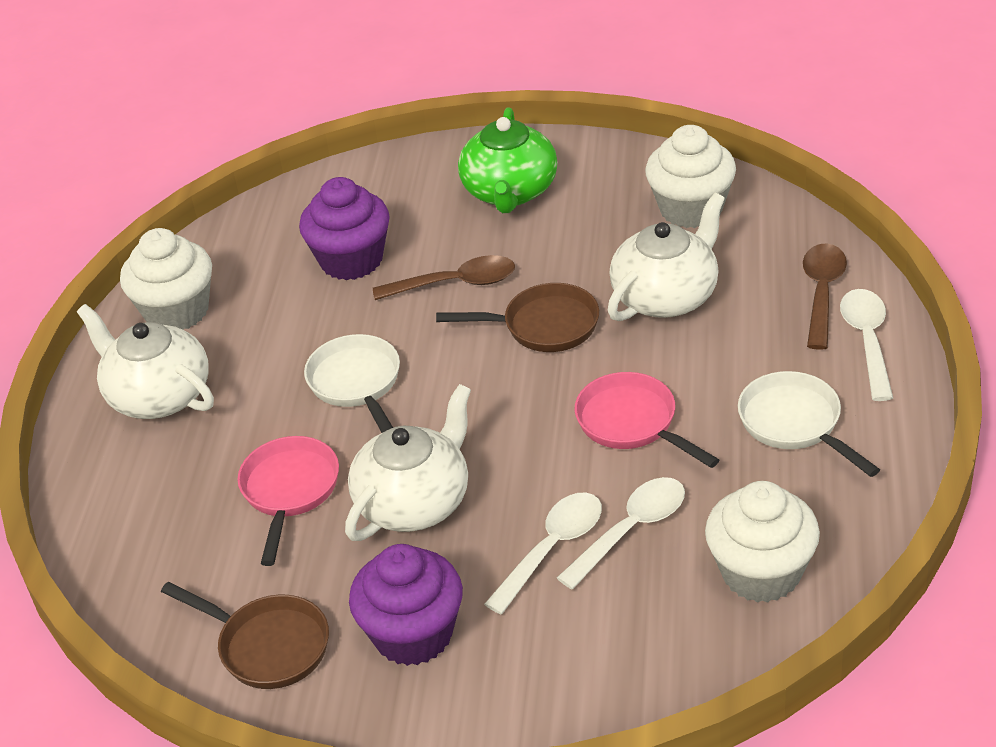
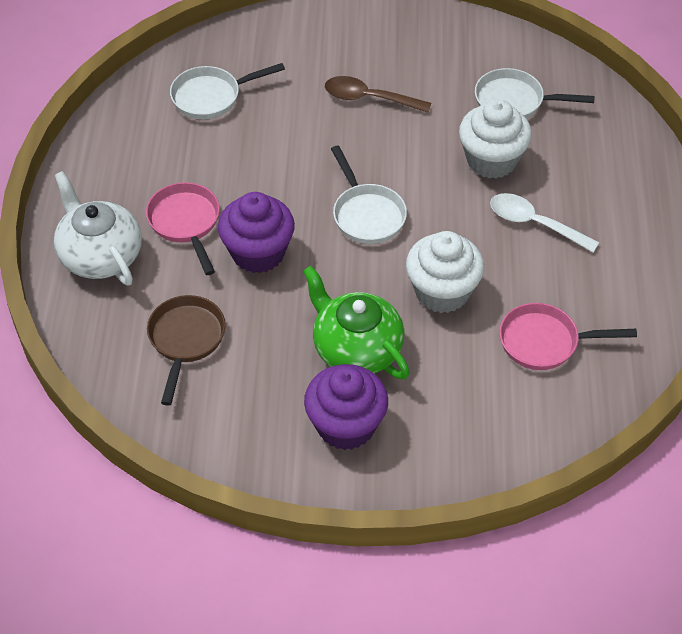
brown pan: [161,582,329,689] [436,283,599,352] = 2 -> [147,295,226,406] = 1
brown spoon: [373,255,515,300] [803,243,847,350] = 2 -> [325,76,431,113] = 1
white cupcake: [120,228,212,329] [645,125,736,228] [705,481,820,603] = 3 -> [406,231,484,313] [459,99,532,179] = 2
white pan: [304,334,400,433] [738,371,880,477] = 2 -> [170,63,285,120] [331,146,407,244] [475,68,595,119] = 3
white spoon: [484,493,602,614] [557,477,685,589] [840,289,893,401] = 3 -> [490,193,600,253] = 1
white teapot: [77,304,214,419] [345,384,471,541] [608,193,725,321] = 3 -> [54,171,142,286] = 1

